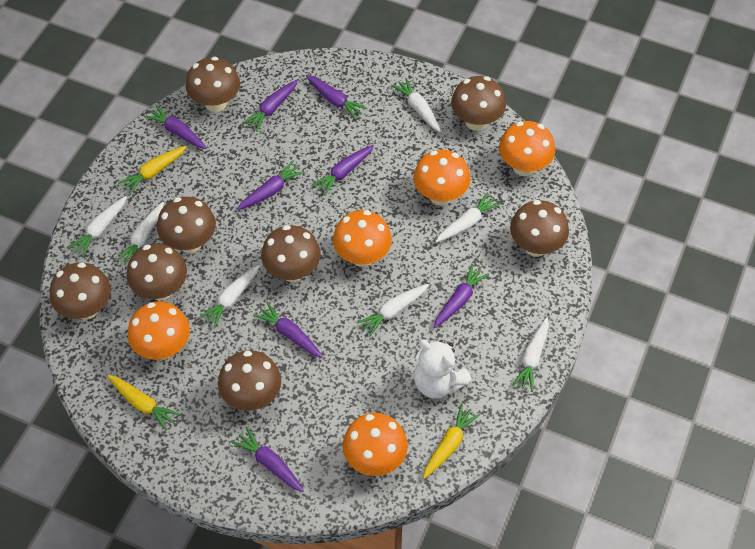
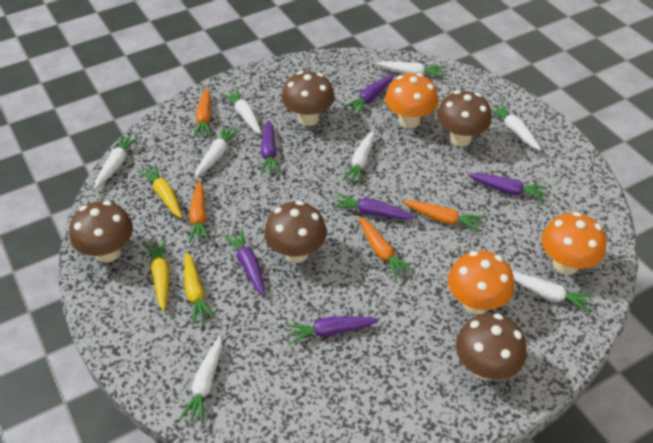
brown mushroom: [50,262,111,320] [127,244,187,301] [157,197,216,253] [186,57,240,112] [218,350,281,411] [261,225,321,282] [451,76,506,131] [510,200,569,257] = 8 -> [69,201,133,262] [264,201,327,263] [282,71,335,126] [437,90,492,147] [456,313,527,380] = 5
orange carrot: none = 0 -> [188,180,210,243] [193,88,212,138] [359,216,413,279] [402,200,484,232] = 4
orange mushroom: [128,302,190,360] [333,210,392,267] [343,413,408,476] [413,150,471,206] [499,121,555,176] = 5 -> [385,73,438,128] [448,251,514,314] [541,212,606,275] = 3
purple carrot: [144,105,207,149] [232,427,304,492] [237,161,305,210] [242,80,298,132] [253,302,323,358] [306,75,368,120] [311,145,374,196] [434,264,489,328] = 8 -> [223,229,265,296] [261,120,280,174] [286,316,379,344] [333,193,416,220] [344,74,394,115] [467,173,548,201] = 6
white carrot: [68,196,127,257] [116,202,164,264] [199,265,260,329] [357,284,429,337] [391,78,441,132] [435,192,501,243] [512,317,549,392] = 7 -> [94,134,139,189] [179,337,222,424] [195,125,241,178] [221,88,261,134] [342,130,375,184] [376,61,445,78] [491,103,541,151] [512,272,594,313] = 8
white teddy bear: [414,339,472,399] = 1 -> none = 0

